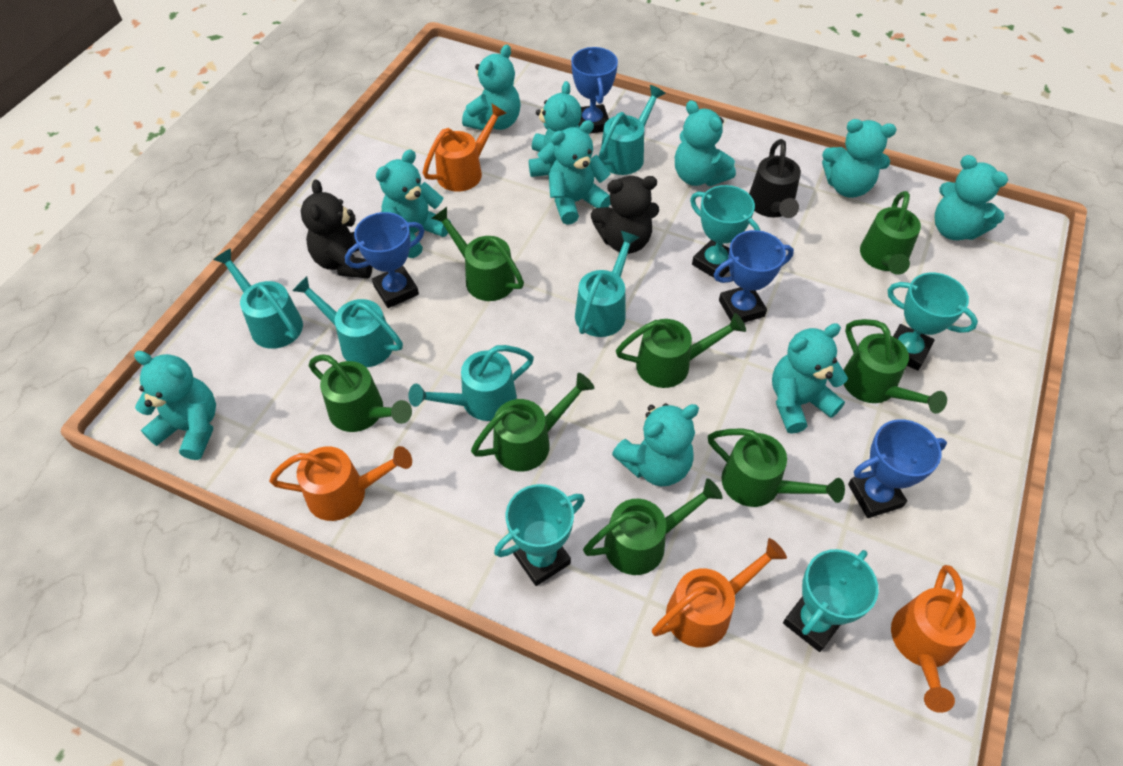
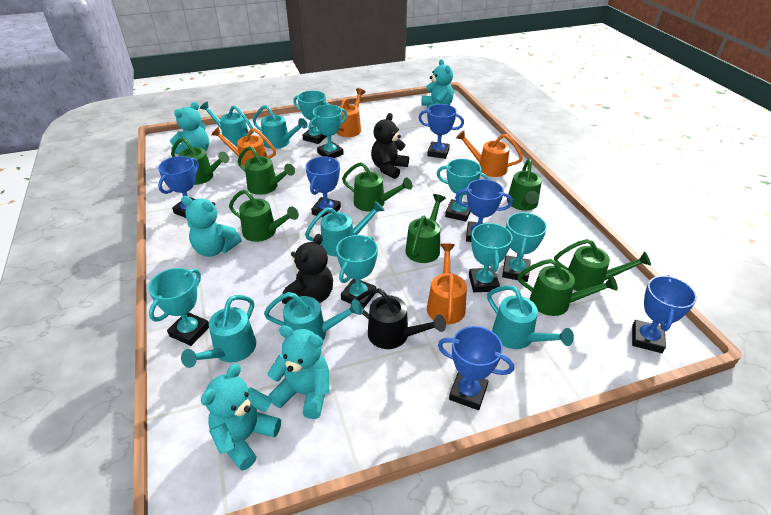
blue trophy: [345,212,425,308] [571,47,618,134] [714,230,794,323] [848,419,947,518] = 4 -> [158,156,199,218] [305,157,341,217] [419,104,464,159] [438,326,514,410] [455,179,513,242] [632,275,697,353] = 6
turquoise teddy bear: [134,351,216,460] [376,149,451,258] [462,45,521,130] [529,81,582,177] [549,120,611,225] [612,403,699,486] [675,100,736,186] [772,323,848,434] [822,119,896,198] [935,155,1008,240] = 10 -> [170,102,209,155] [181,196,242,257] [201,364,281,471] [267,325,329,419] [422,59,453,109] = 5
turquoise trophy: [494,484,585,586] [690,185,761,278] [783,549,878,652] [888,272,978,371] = 4 -> [148,268,209,346] [293,90,330,144] [309,105,347,158] [336,235,378,309] [437,159,489,222] [469,222,513,292] [502,212,547,282] = 7
turquoise watering can: [213,249,303,349] [292,276,403,367] [409,345,534,421] [575,231,640,337] [598,85,665,175] = 5 -> [181,295,256,368] [200,101,254,146] [253,105,308,149] [264,292,363,340] [305,201,385,257] [487,285,574,349] = 6

